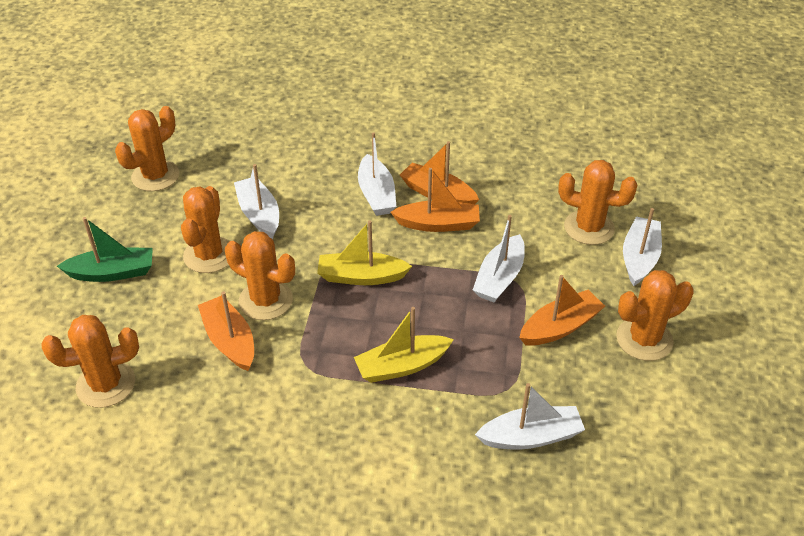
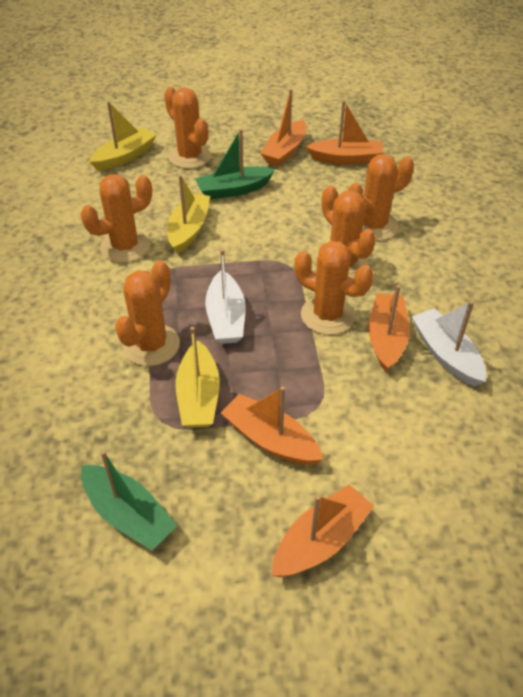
green boat: [57,217,153,282] = 1 -> [81,450,177,550] [195,129,275,199] = 2
orange boat: [198,292,254,371] [391,168,480,232] [400,141,479,204] [519,275,605,346] = 4 -> [221,386,323,465] [260,89,306,166] [271,485,374,577] [306,100,384,165] [368,285,410,372] = 5
white boat: [234,164,279,239] [358,132,396,216] [473,215,525,302] [475,383,585,450] [623,208,662,286] = 5 -> [205,249,246,344] [412,301,487,387] = 2
yellow boat: [317,220,412,285] [354,307,454,383] = 2 -> [89,101,157,171] [167,175,210,254] [175,327,220,428] = 3

